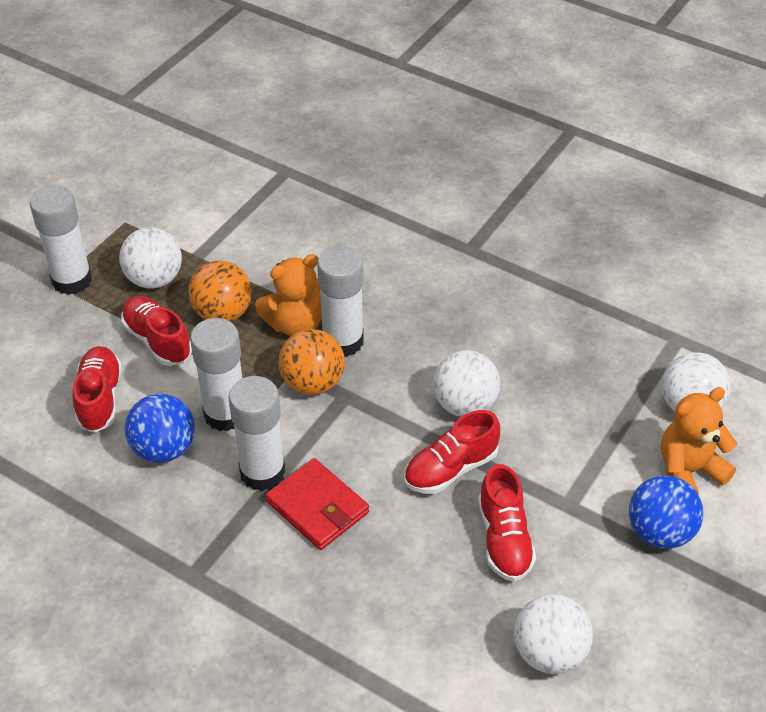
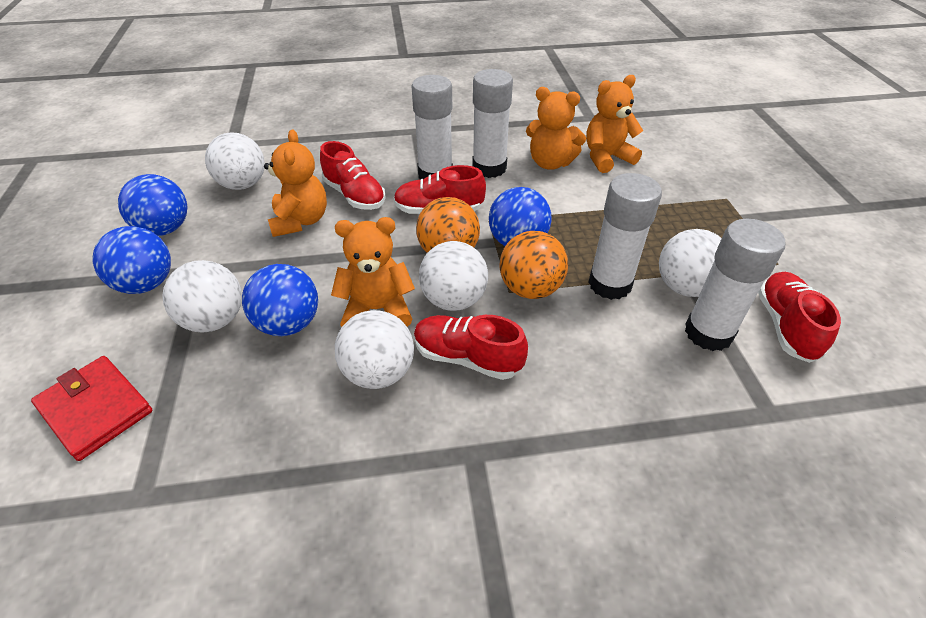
blue ball: [125,394,195,463] [629,475,703,549] = 2 -> [92,226,171,294] [118,174,187,236] [242,264,318,336] [489,187,552,246] = 4
orange teddy bear: [255,254,322,336] [661,387,737,494] = 2 -> [264,130,327,237] [331,217,415,327] [526,87,586,170] [586,75,643,173] = 4
white ball: [119,227,182,289] [433,350,500,417] [514,594,593,674] [662,352,731,412] = 4 -> [162,260,242,333] [205,132,265,190] [335,310,414,389] [419,241,488,311] [659,229,722,297] = 5

